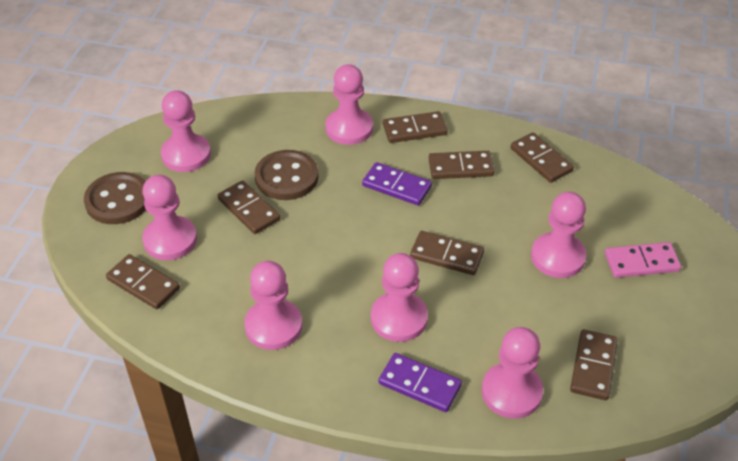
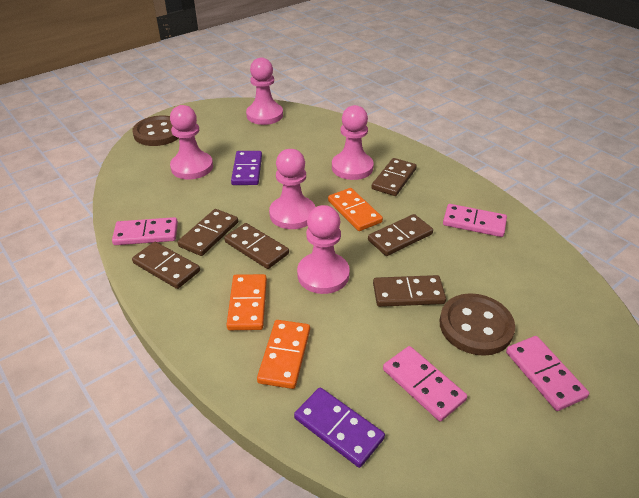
brown domino: [106,254,180,309] [217,180,280,234] [383,111,448,143] [410,231,484,275] [429,151,495,179] [511,132,574,183] [570,329,618,400] = 7 -> [132,242,200,289] [178,209,238,256] [224,223,289,269] [368,214,433,256] [371,158,417,196] [373,275,446,307] = 6
orange domino: none = 0 -> [227,274,267,330] [257,320,310,389] [328,188,383,231] = 3
pink domino: [605,242,681,278] = 1 -> [112,217,178,245] [383,346,467,421] [443,204,507,237] [506,336,589,411] = 4
pink pawn: [142,175,197,260] [161,90,211,172] [244,261,302,350] [325,64,373,145] [371,253,428,342] [482,327,543,419] [531,192,587,278] = 7 -> [170,105,213,179] [246,58,283,125] [269,149,315,229] [297,205,350,294] [332,105,374,180] = 5

